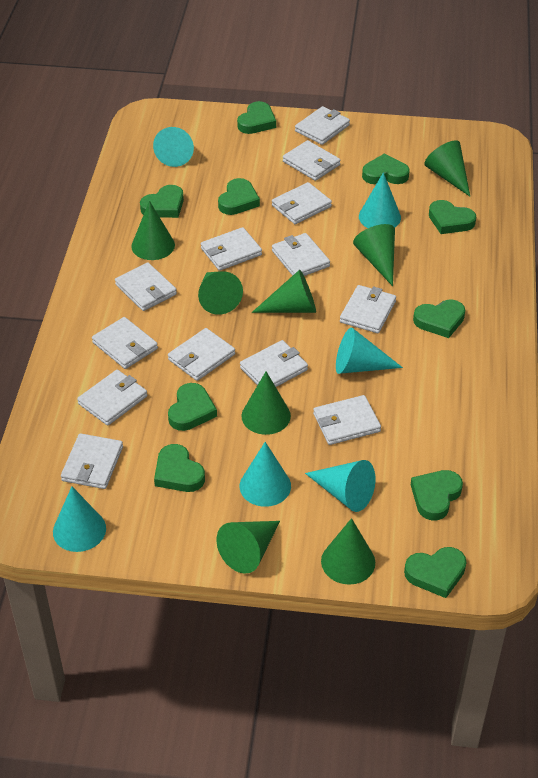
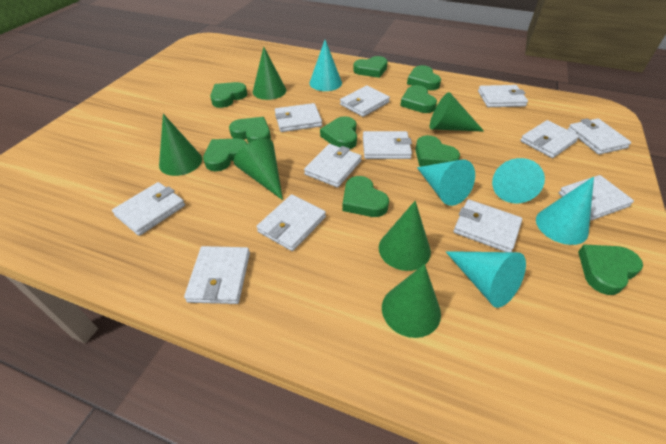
green cone: [131,201,175,260] [198,271,243,315] [217,521,280,574] [242,372,291,435] [252,270,316,313] [321,518,375,585] [353,224,395,286] [424,140,470,196] = 8 -> [159,114,202,176] [234,138,283,200] [253,47,286,100] [379,201,431,271] [382,264,441,338] [430,92,484,132] = 6
turquoise cone: [53,486,106,552] [153,127,194,167] [240,442,291,507] [305,460,375,512] [336,327,403,374] [359,172,401,228] = 6 -> [309,40,342,91] [417,159,475,206] [446,251,526,308] [492,158,545,203] [536,176,594,245] = 5
white wallet: [61,433,123,489] [77,370,147,426] [92,317,158,369] [115,263,177,311] [168,328,235,381] [201,227,262,271] [240,340,308,387] [272,182,332,224] [272,233,330,276] [283,140,341,181] [295,106,350,145] [313,395,381,445] [340,285,396,333] = 13 -> [112,182,185,236] [184,246,250,304] [257,194,326,251] [275,103,322,132] [304,144,362,188] [340,86,390,117] [363,131,412,159] [454,199,522,252] [478,85,528,107] [520,120,579,158] [559,175,634,221] [568,118,631,155] = 12

